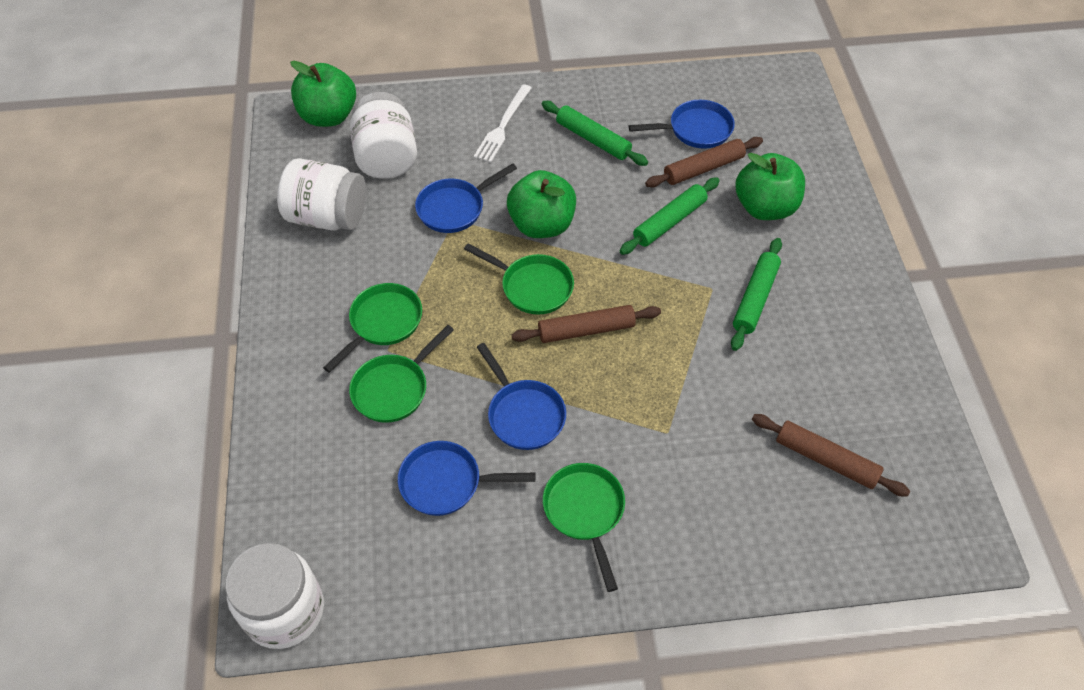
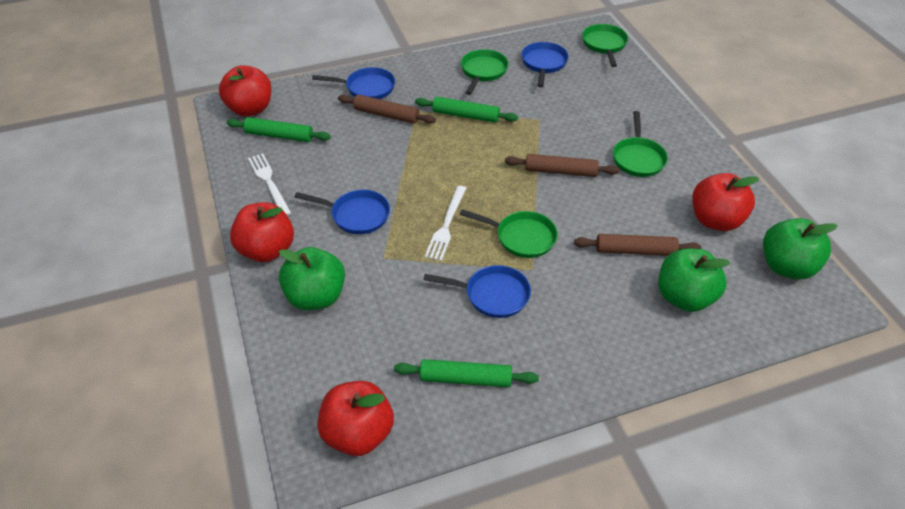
red apple: none = 0 -> [219,65,271,117] [230,202,294,262] [317,381,394,456] [692,173,759,231] = 4
white fork: [474,84,531,162] = 1 -> [248,154,292,216] [424,186,467,261] = 2
white jar: [225,543,324,649] [277,158,366,231] [350,92,417,179] = 3 -> none = 0

